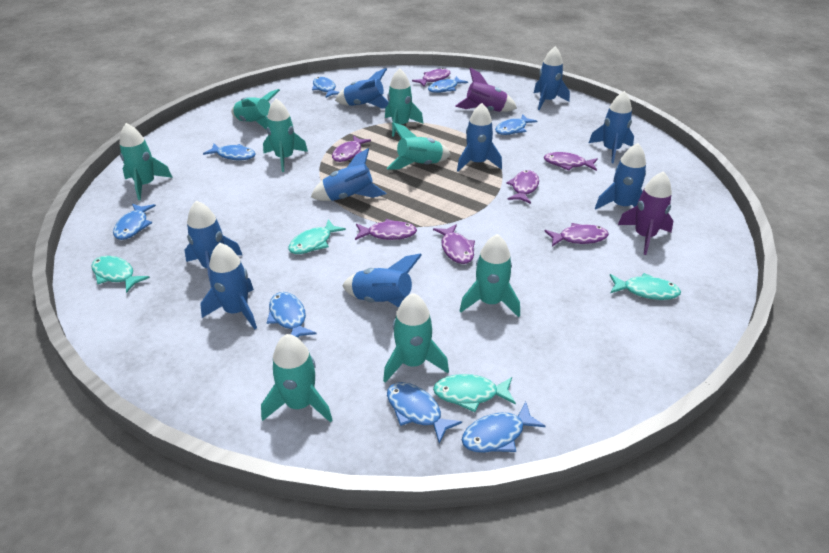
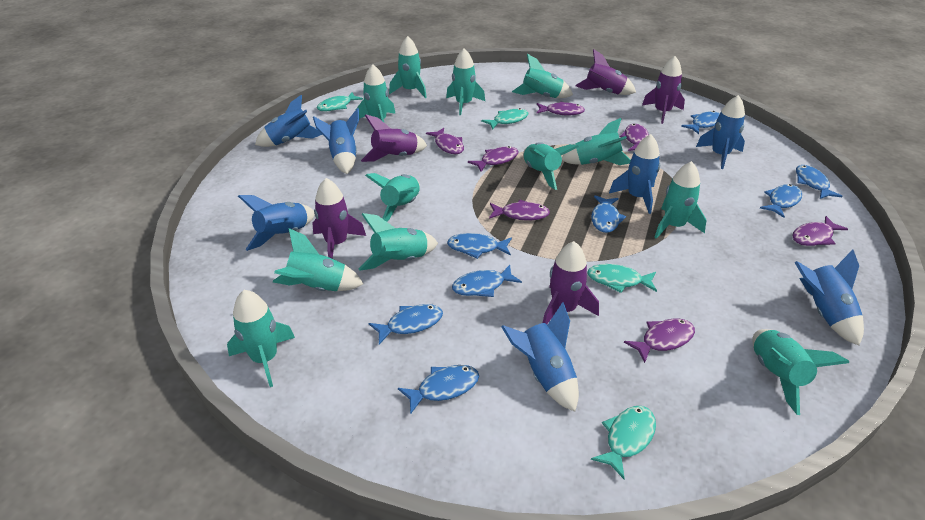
blue rocket: [184,201,242,287] [200,243,257,330] [311,148,386,201] [335,68,389,109] [342,253,422,308] [457,103,502,172] [534,46,570,110] [589,91,634,163] [595,143,646,210] = 9 -> [238,195,315,251] [255,95,322,147] [313,108,359,174] [502,302,579,412] [609,134,660,214] [696,95,745,169] [794,250,864,346] = 7
purple rocket: [455,68,517,112] [618,171,673,255] = 2 -> [312,178,366,259] [361,115,427,162] [543,241,599,324] [575,49,636,95] [642,56,685,124] = 5
turquoise rocket: [119,123,173,200] [231,89,280,130] [261,334,332,423] [263,99,308,172] [383,293,449,383] [385,68,423,137] [387,122,451,169] [460,234,520,317] = 8 -> [227,290,295,387] [273,228,363,291] [356,64,396,122] [359,213,438,271] [365,173,420,222] [389,36,427,98] [446,49,485,115] [512,54,573,98] [523,142,579,190] [562,118,631,165] [654,161,707,239] [752,329,849,415] = 12

